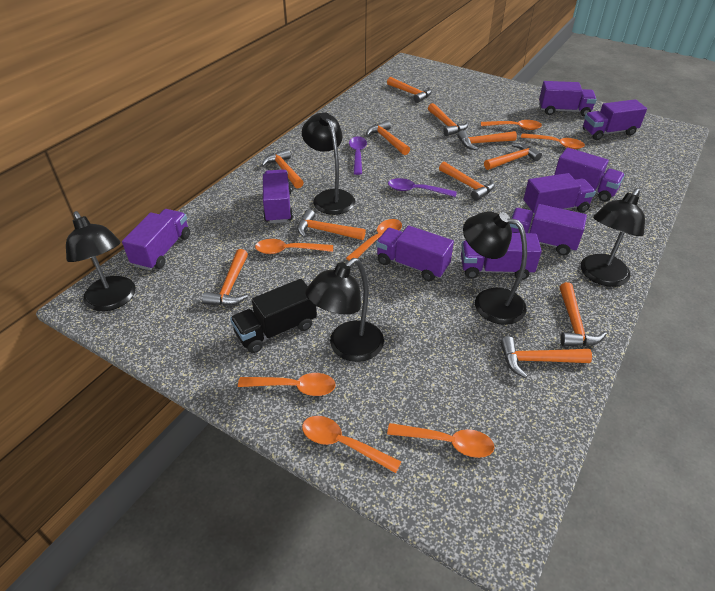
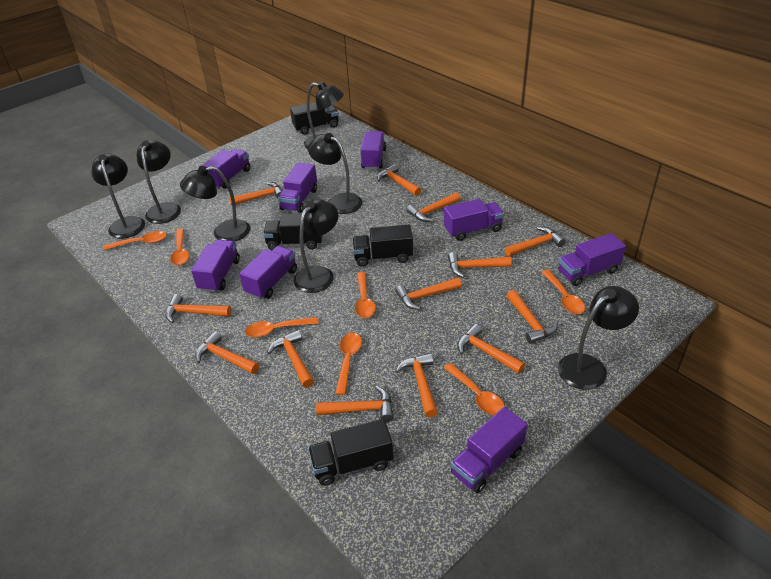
black lamp: [66,211,135,311] [302,113,355,215] [305,258,384,362] [463,211,527,325] [581,188,645,287] = 5 -> [92,154,145,239] [137,140,181,224] [180,166,250,242] [294,199,338,293] [304,82,344,149] [308,133,362,214] [558,286,639,390] = 7
black truck: [230,279,317,353] = 1 -> [263,213,323,250] [290,102,339,135] [308,419,394,486] [352,225,413,267] = 4
orange hammer: [202,249,248,306] [261,149,304,189] [297,209,366,240] [366,120,410,155] [387,77,432,103] [428,103,468,136] [439,162,495,201] [457,130,517,150] [484,143,542,170] [500,336,592,378] [560,282,607,346] = 11 -> [166,294,231,323] [195,331,259,374] [229,182,282,206] [267,330,314,388] [316,386,394,422] [377,164,421,196] [395,278,462,310] [395,353,438,418] [407,192,461,222] [448,252,512,278] [458,324,525,374] [505,227,566,257] [506,290,558,344] = 13
purple spoon: [349,136,367,175] [388,178,457,197] = 2 -> none = 0
purple truck: [122,209,190,270] [263,169,293,223] [376,226,454,281] [461,233,542,280] [510,204,587,255] [524,173,596,215] [539,81,597,117] [554,148,625,202] [583,99,647,140] = 9 -> [191,240,240,292] [201,149,251,189] [239,246,297,299] [278,162,317,213] [361,131,386,169] [444,199,504,241] [451,407,528,493] [558,233,626,286] = 8

